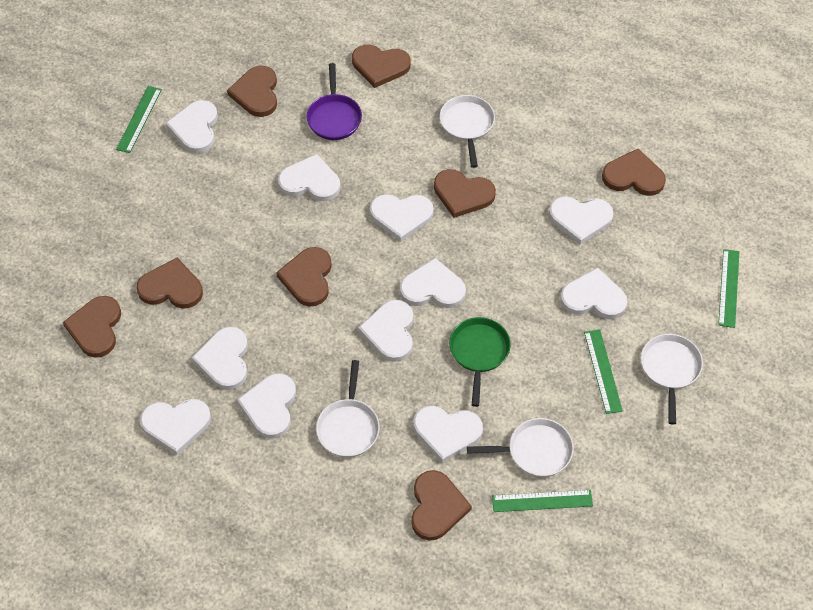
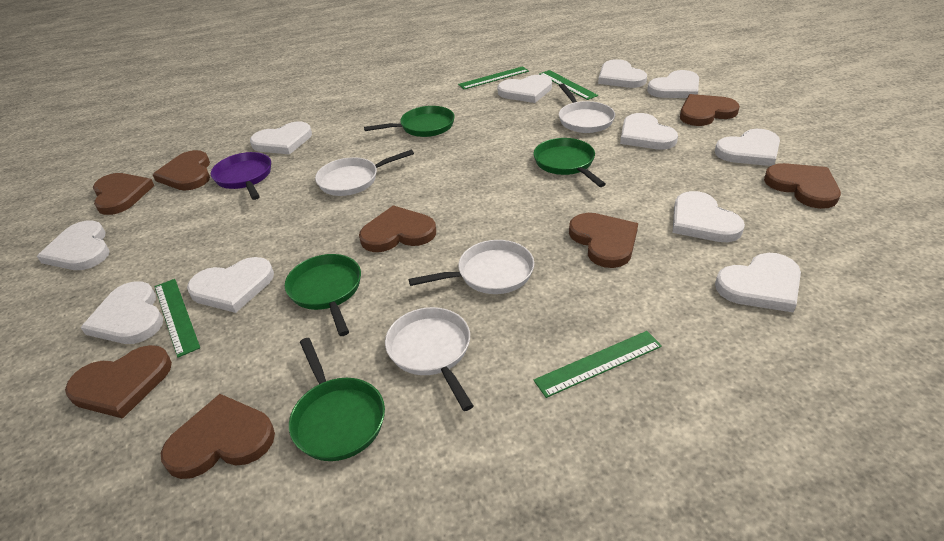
green pan: [449,317,511,407] = 1 -> [285,254,361,336] [289,338,385,461] [364,106,455,137] [534,138,606,187] = 4

